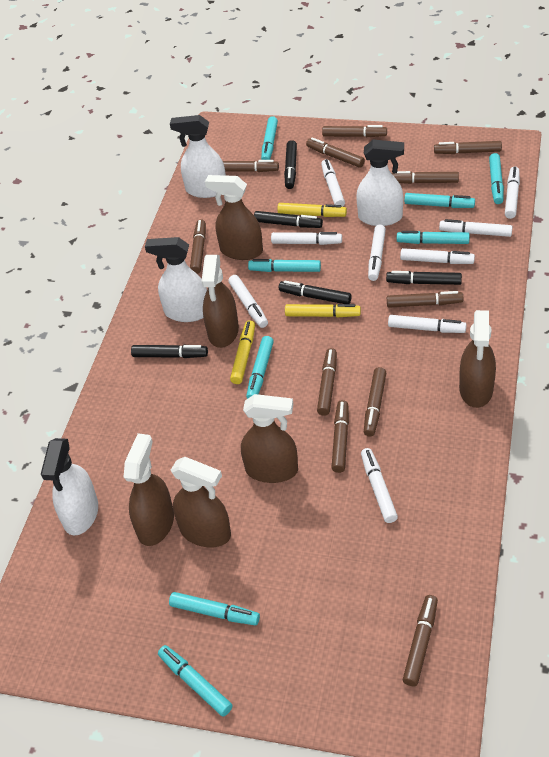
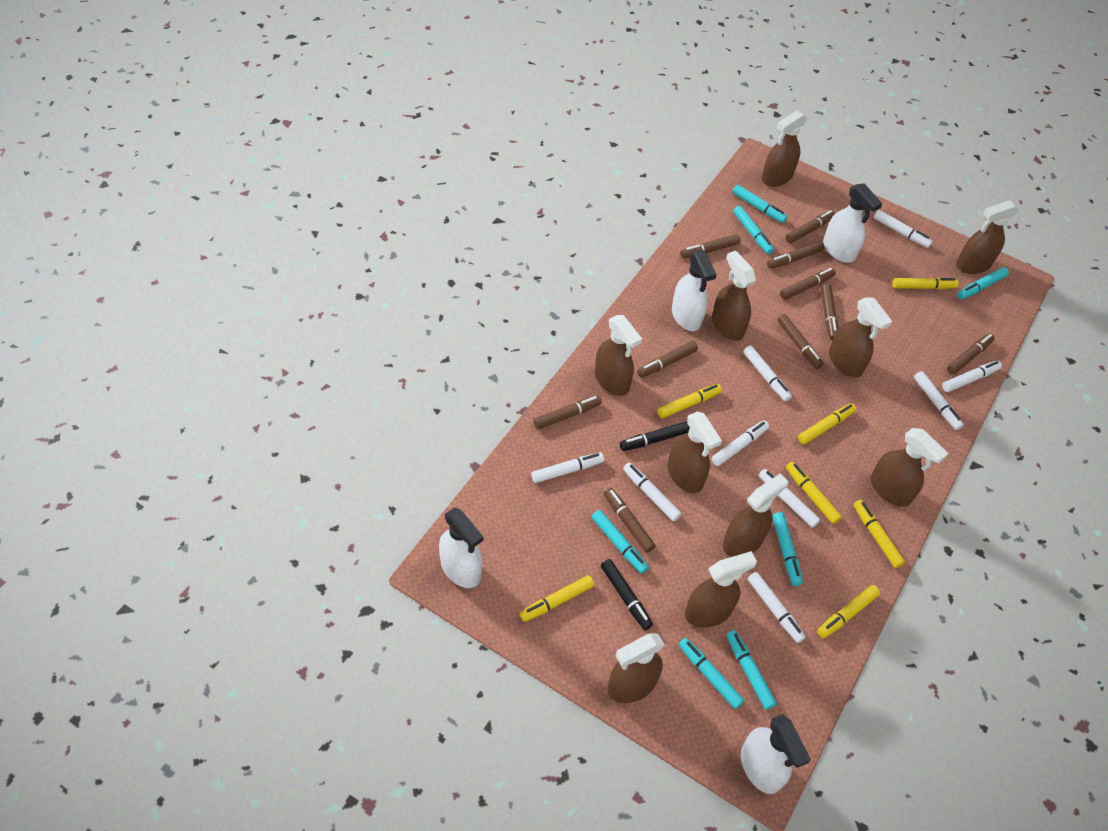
black marker: [131,345,208,358] [254,211,323,228] [279,280,352,304] [284,140,297,189] [386,271,462,285] = 5 -> [601,559,653,630] [620,422,690,451] = 2
brown marker: [190,219,206,274] [223,160,279,172] [306,137,365,168] [317,348,337,416] [322,125,387,137] [331,400,349,473] [364,367,386,437] [387,291,463,308] [391,171,459,184] [403,595,438,686] [434,141,502,154] = 11 -> [534,395,602,429] [604,488,655,553] [637,341,698,378] [680,234,741,258] [767,241,825,269] [777,314,823,369] [780,268,836,300] [786,210,835,243] [821,284,838,340] [947,333,995,375] = 10
brown spray bottle: [123,433,174,546] [171,457,231,547] [201,255,239,348] [205,175,263,260] [241,394,298,483] [459,310,496,408] = 6 -> [595,315,642,396] [608,633,665,703] [668,412,722,493] [685,551,757,628] [712,251,756,341] [723,473,788,557] [762,110,807,187] [829,297,893,377] [871,428,948,507] [956,200,1019,274] = 10
turquoise marker: [158,645,233,716] [169,592,260,625] [246,336,274,399] [248,259,321,272] [261,116,278,160] [397,231,470,244] [404,193,475,208] [489,153,504,204] = 8 -> [591,510,649,574] [679,638,744,709] [726,630,777,710] [733,185,787,223] [733,206,774,254] [772,512,803,586] [957,267,1009,300] = 7
yellow marker: [230,320,255,384] [277,203,347,217] [285,304,361,318] = 3 -> [520,575,594,622] [657,384,722,418] [786,462,842,524] [798,403,856,444] [817,585,880,638] [853,500,905,568] [892,278,959,289] = 7

